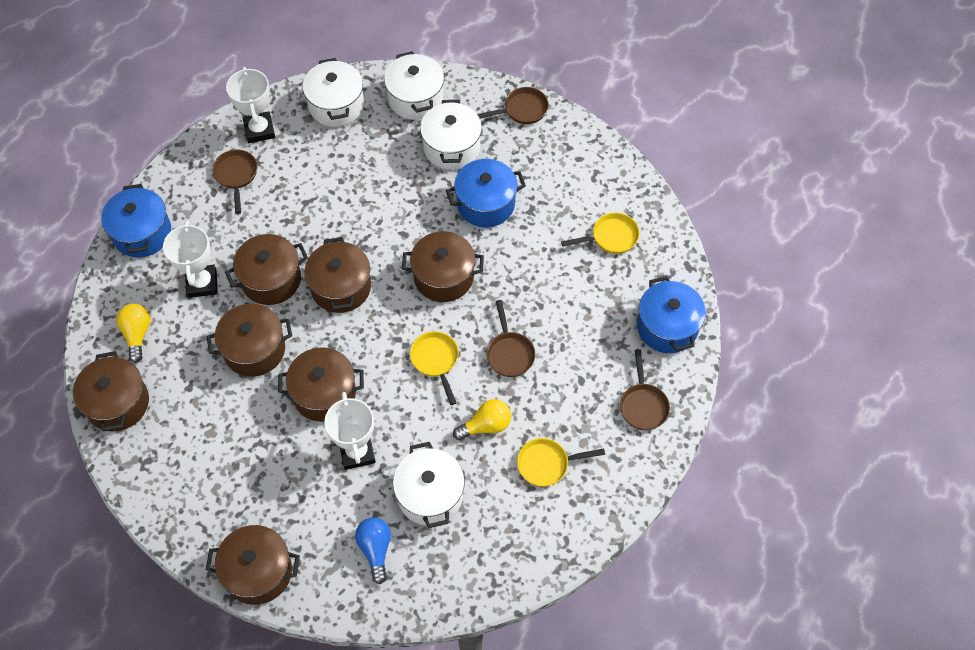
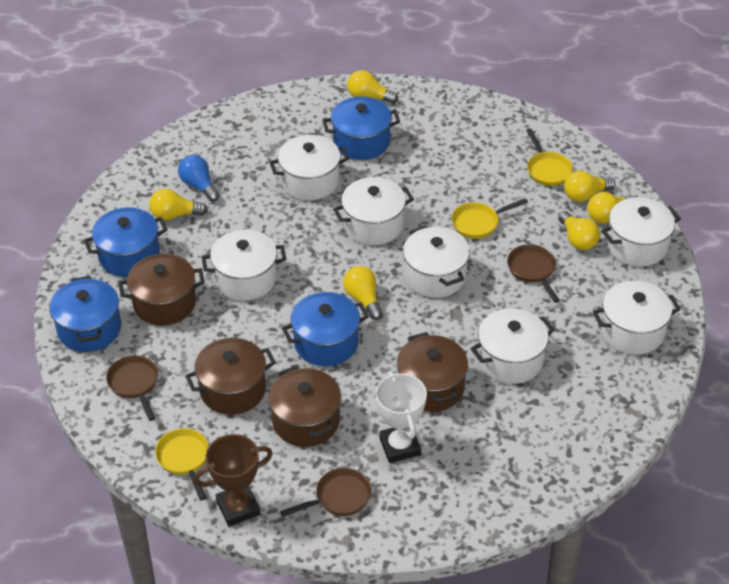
blue pot: [101,184,171,258] [446,159,526,227] [637,276,706,353] = 3 -> [50,276,121,352] [84,207,168,277] [282,292,369,366] [323,97,400,160] = 4
brown pan: [212,149,257,214] [477,87,549,124] [487,300,536,377] [620,349,670,430] = 4 -> [106,355,158,421] [280,468,371,517] [507,244,560,303] = 3
brown pot: [73,351,149,432] [206,525,300,605] [207,304,292,377] [225,234,308,305] [278,347,364,422] [305,237,371,313] [402,231,484,302] = 7 -> [118,253,205,326] [185,338,276,415] [268,365,341,447] [397,332,468,412] = 4
brown trophy: none = 0 -> [194,434,273,527] = 1
white pot: [303,58,364,127] [384,51,444,120] [393,442,465,528] [420,100,482,170] = 4 -> [202,230,286,300] [269,135,349,200] [333,177,414,245] [403,225,470,298] [470,308,555,384] [593,281,681,354] [601,197,681,266] = 7
white trophy: [163,221,218,298] [226,67,275,143] [324,392,376,470] = 3 -> [375,371,427,463] = 1
yellow light bulb: [116,303,151,363] [453,399,511,440] = 2 -> [149,189,208,220] [343,266,383,320] [347,70,398,104] [558,211,600,250] [564,171,615,202] [588,192,634,224] = 6

